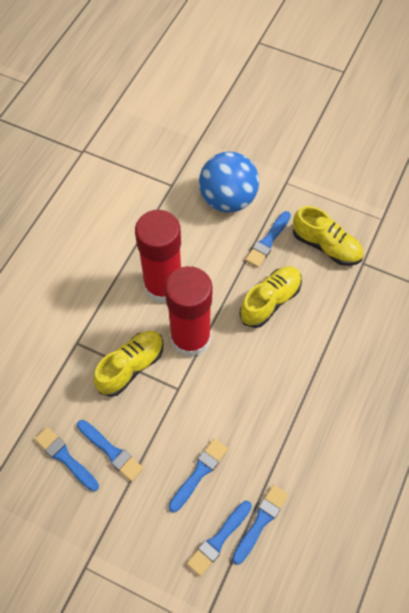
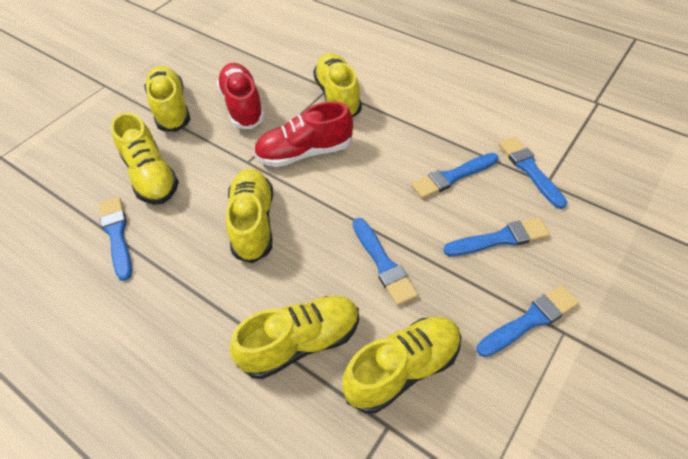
blue ball: [199,151,259,213] = 1 -> none = 0
red glue stick: [135,210,181,303] [165,266,213,357] = 2 -> none = 0
red shoe: none = 0 -> [216,63,265,129] [254,101,353,167] = 2
yellow shoe: [94,331,163,397] [239,266,302,328] [293,206,364,266] = 3 -> [111,112,179,205] [144,66,191,132] [226,169,273,263] [230,296,359,379] [313,53,362,118] [342,317,461,414] = 6

